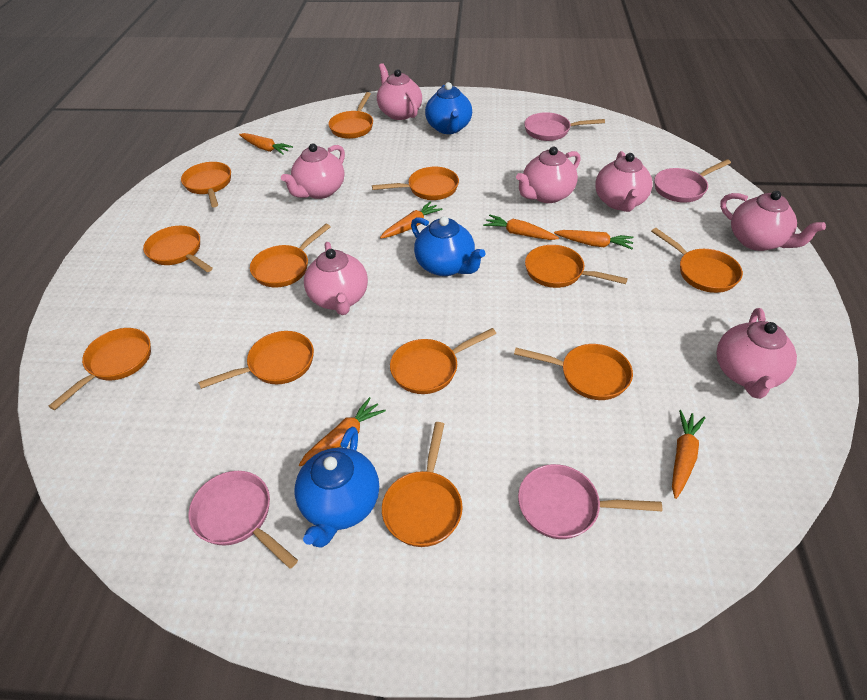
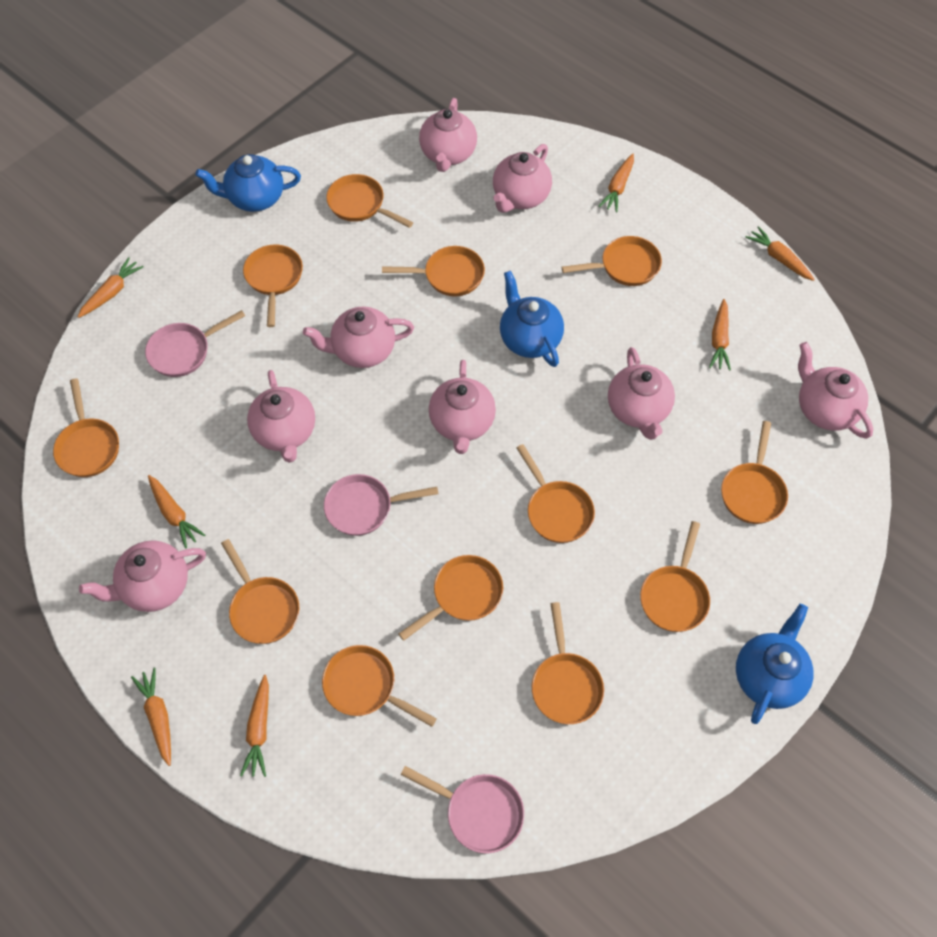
orange carrot: [239,133,293,155] [299,397,386,466] [380,201,443,238] [483,215,559,240] [554,230,634,249] [672,410,705,499] = 6 -> [78,257,143,318] [131,668,171,766] [148,475,205,548] [240,675,269,777] [598,154,634,212] [709,299,731,371] [745,226,815,281] = 7
pink pan: [189,471,298,569] [518,464,662,539] [524,112,605,141] [654,159,731,203] = 4 -> [145,310,245,377] [324,474,438,536] [401,766,524,853] = 3
pink teapot: [281,143,345,199] [304,242,368,315] [377,63,422,120] [516,147,581,203] [595,151,653,212] [717,308,797,399] [720,191,826,251] = 7 -> [79,540,206,612] [247,370,315,463] [303,307,414,368] [419,98,477,172] [429,360,496,454] [493,144,552,213] [608,347,675,440] [798,342,873,439] = 8

